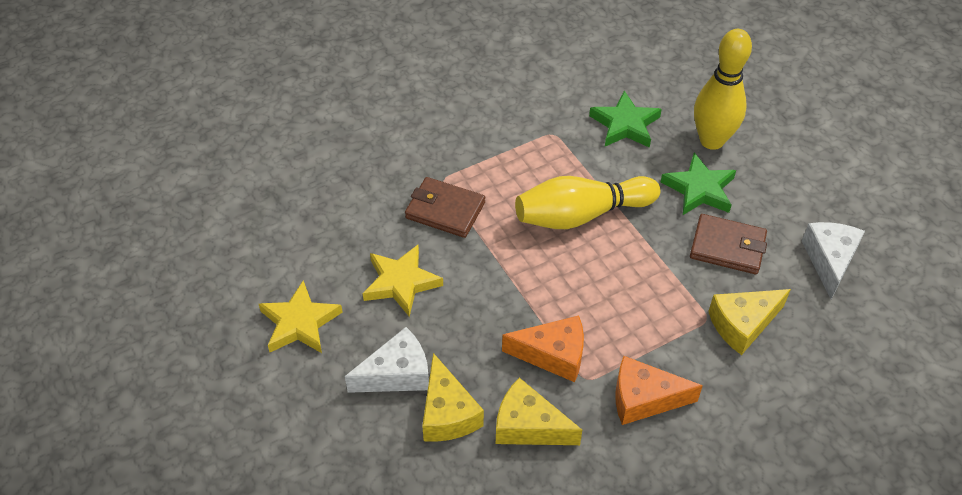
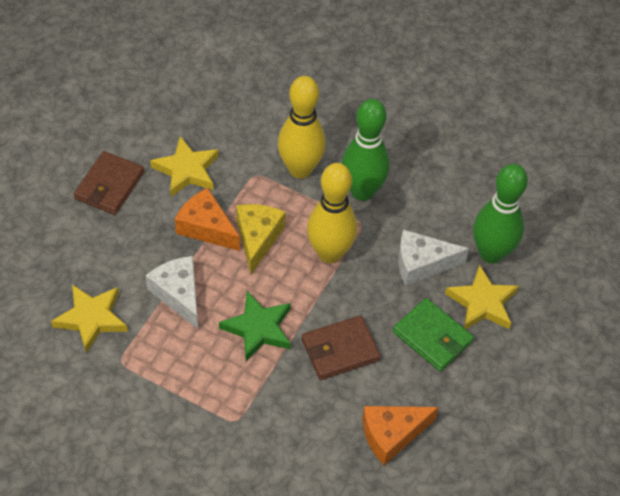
green bowling pin: none = 0 -> [341,99,390,201] [473,164,528,264] = 2
green star: [589,90,662,148] [661,153,736,215] = 2 -> [219,291,291,361] = 1
green wallet: none = 0 -> [393,298,474,371] = 1
yellow cheese: [422,353,484,442] [496,378,582,445] [708,289,791,355] = 3 -> [236,204,286,274] = 1
yellow star: [259,280,343,353] [363,245,443,317] = 2 -> [51,285,128,353] [150,136,219,197] [445,264,519,329] = 3

